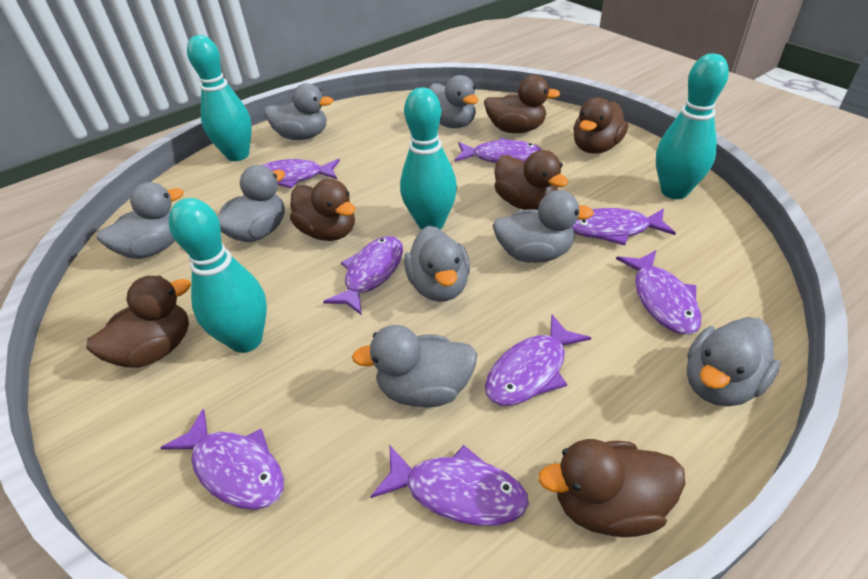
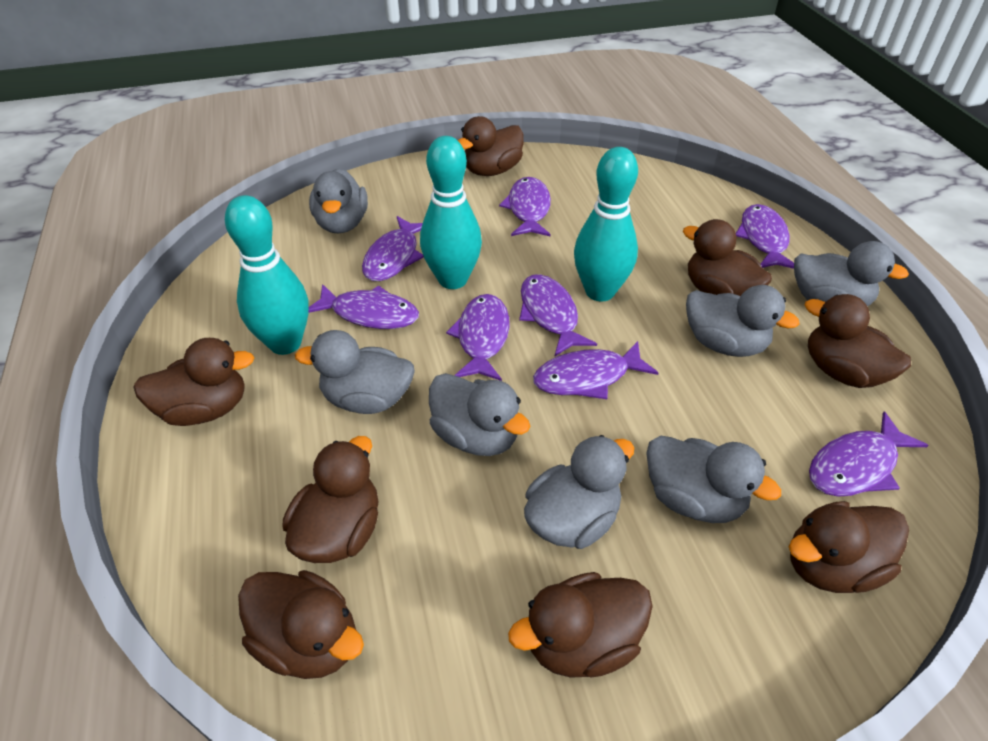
brown duck: [86,276,191,368] [290,179,355,241] [484,75,560,133] [494,150,568,210] [538,439,685,537] [573,97,628,154] = 6 -> [133,338,254,426] [238,570,364,679] [282,436,378,563] [458,116,524,176] [508,572,653,678] [683,219,772,296] [789,501,909,593] [805,294,911,388] = 8
grey duck: [97,182,183,259] [217,165,285,242] [264,83,333,140] [352,325,477,408] [404,226,470,302] [429,75,479,128] [493,190,594,263] [687,317,780,406] = 8 -> [295,330,415,414] [309,168,368,233] [429,373,531,456] [524,435,634,549] [646,435,781,523] [686,285,800,357] [794,241,909,306] = 7
turquoise bowling pin: [169,198,267,353] [187,35,252,161] [400,87,457,230] [656,54,729,199] = 4 -> [225,195,309,355] [420,136,482,289] [574,147,638,301] = 3

